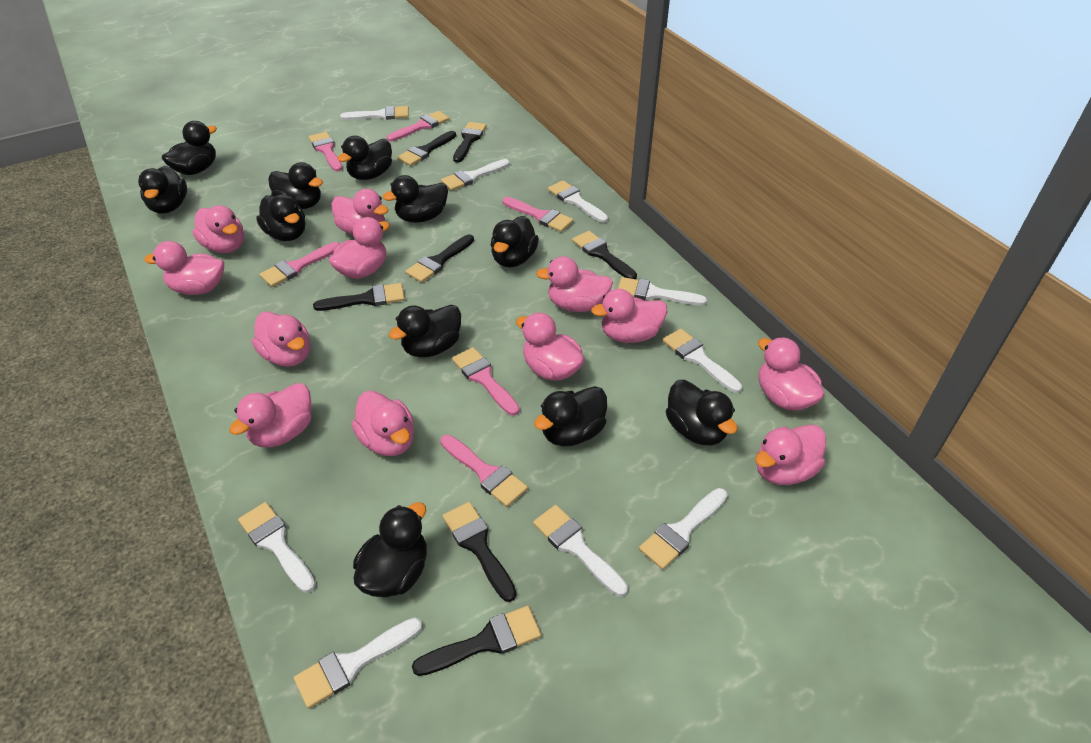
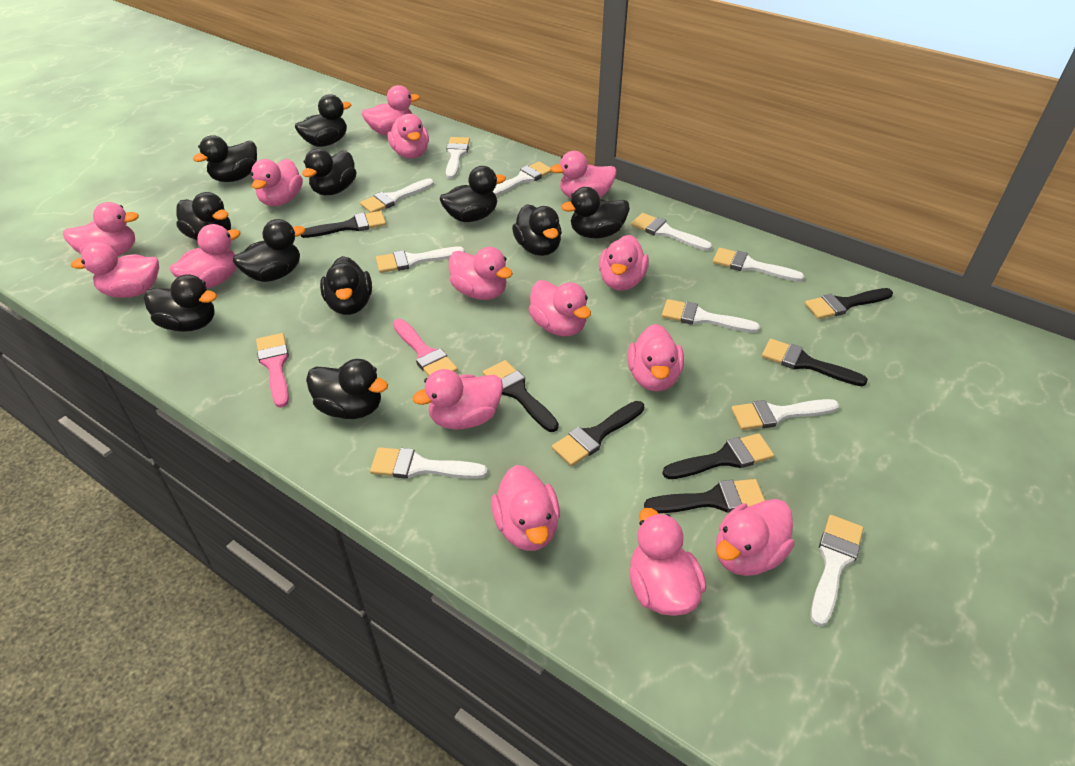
pink brush: [259,242,339,287] [309,132,343,172] [387,111,449,142] [440,435,528,507] [452,347,520,416] [502,197,573,232] = 6 -> [256,333,289,408] [393,319,458,376] = 2
pink duck: [144,241,224,295] [192,205,244,253] [229,383,311,447] [252,311,310,367] [329,217,390,279] [331,189,388,235] [352,391,414,456] [516,313,584,381] [536,256,613,312] [591,289,667,343] [755,425,826,485] [758,337,825,411] = 12 -> [63,202,139,256] [71,242,159,298] [170,224,240,289] [251,159,303,206] [362,85,420,135] [388,114,429,159] [412,369,503,430] [449,247,513,300] [491,465,560,551] [528,280,591,336] [550,151,616,198] [599,235,649,291] [628,324,684,391] [629,508,706,616] [716,499,794,576] = 15
white brush: [238,502,316,593] [294,617,422,708] [340,106,409,120] [441,159,510,191] [533,505,628,596] [548,180,608,223] [618,277,707,305] [639,488,728,569] [663,329,742,393] = 9 -> [360,178,434,213] [370,447,488,479] [376,246,465,273] [446,137,470,179] [492,161,552,196] [631,213,712,251] [662,299,760,333] [713,248,804,282] [731,399,839,430] [811,515,863,626] = 10

